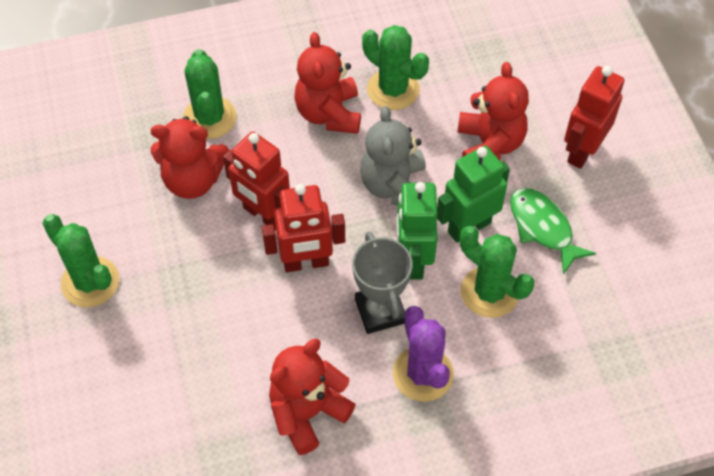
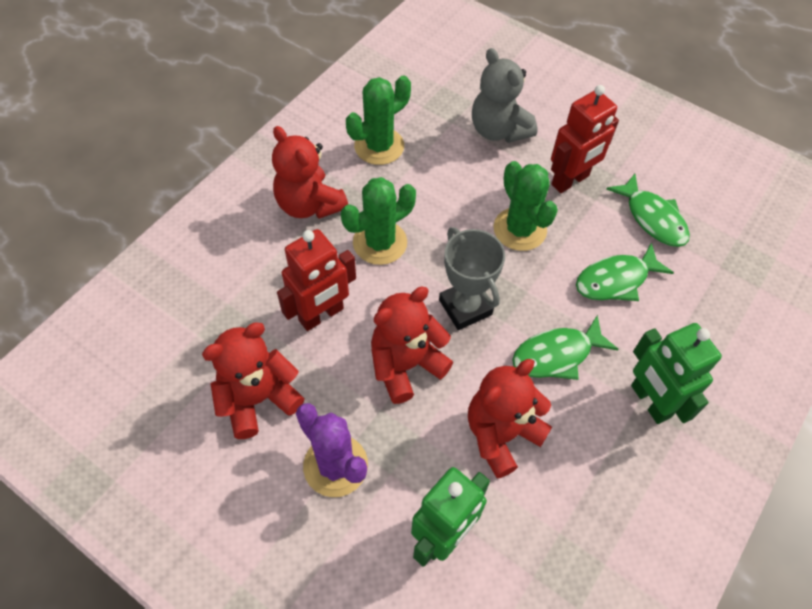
green cactus: [42,214,119,307] [183,49,236,139] [362,25,429,110] [460,226,534,318] = 4 -> [341,177,416,265] [346,75,411,165] [494,161,558,251] = 3
green fish: [510,188,596,274] = 1 -> [512,315,619,380] [576,243,674,301] [606,174,690,247] = 3
red robot: [223,132,290,230] [262,184,345,272] [564,66,624,169] = 3 -> [277,229,356,331] [551,85,619,193] = 2

